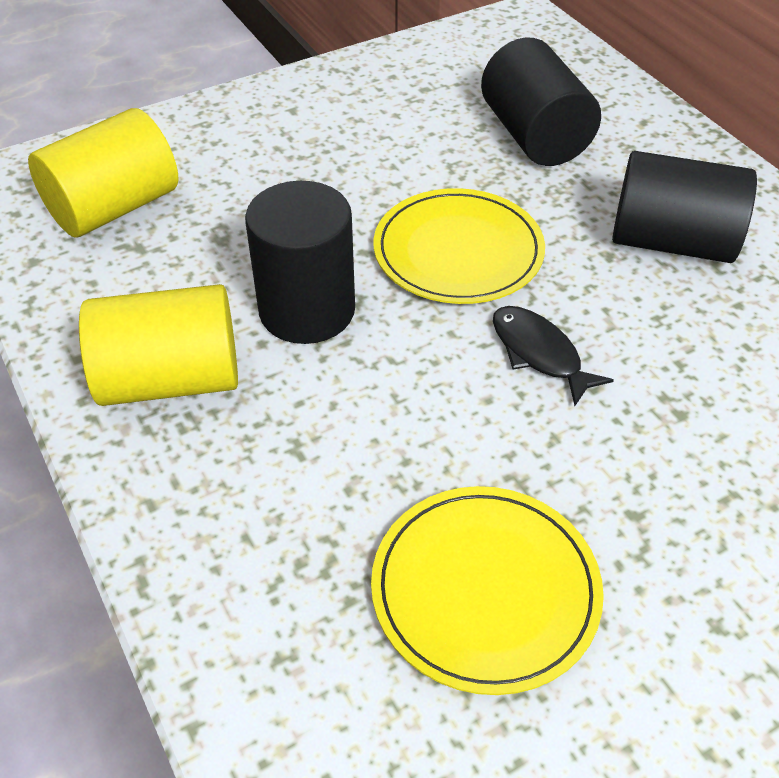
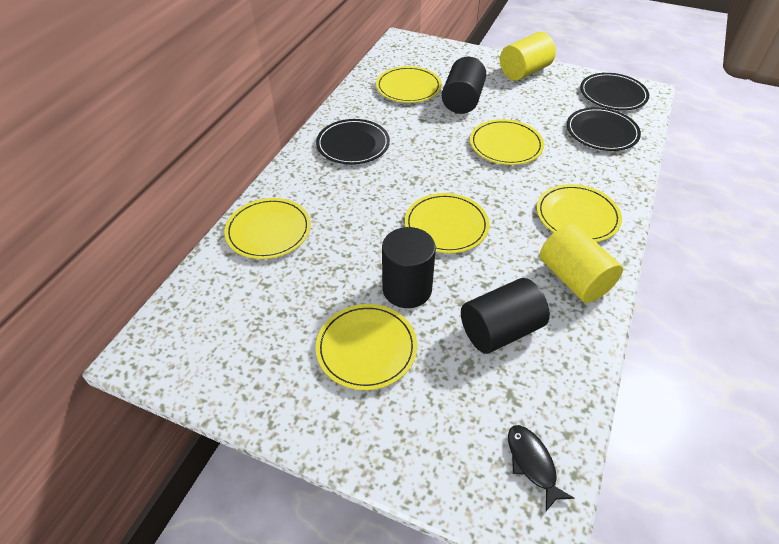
black plate: none = 0 -> [316,119,390,165] [567,107,641,151] [580,73,649,110] = 3
yellow plate: [371,486,604,695] [374,188,545,304] = 2 -> [224,198,311,259] [316,304,417,390] [376,66,442,103] [405,193,489,253] [470,119,544,165] [537,184,622,242] = 6

